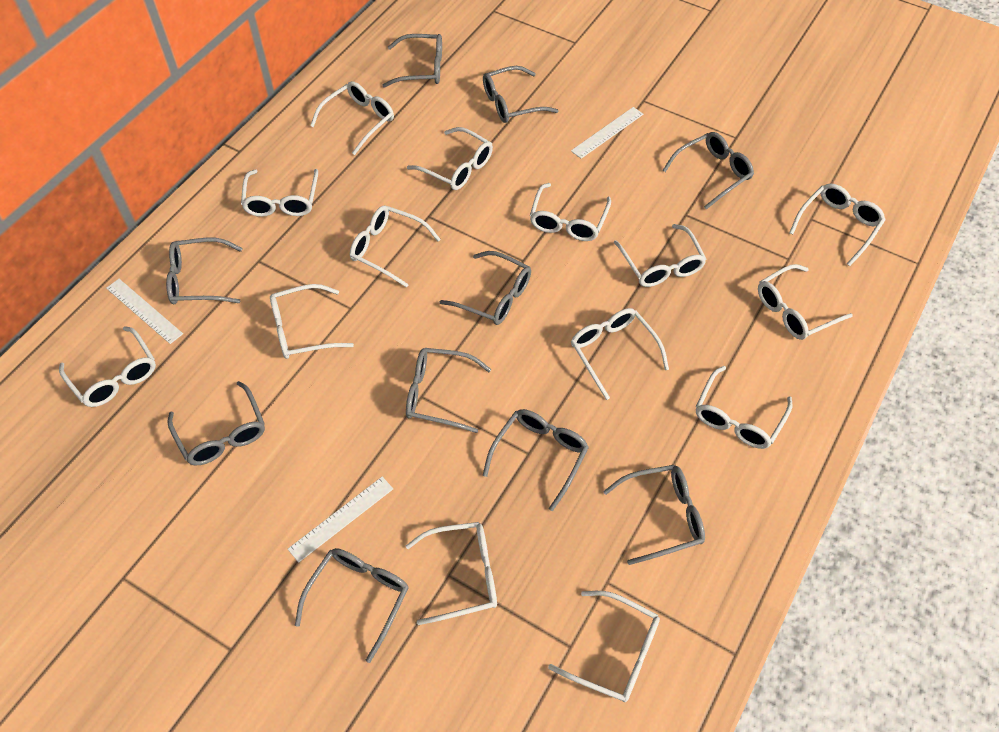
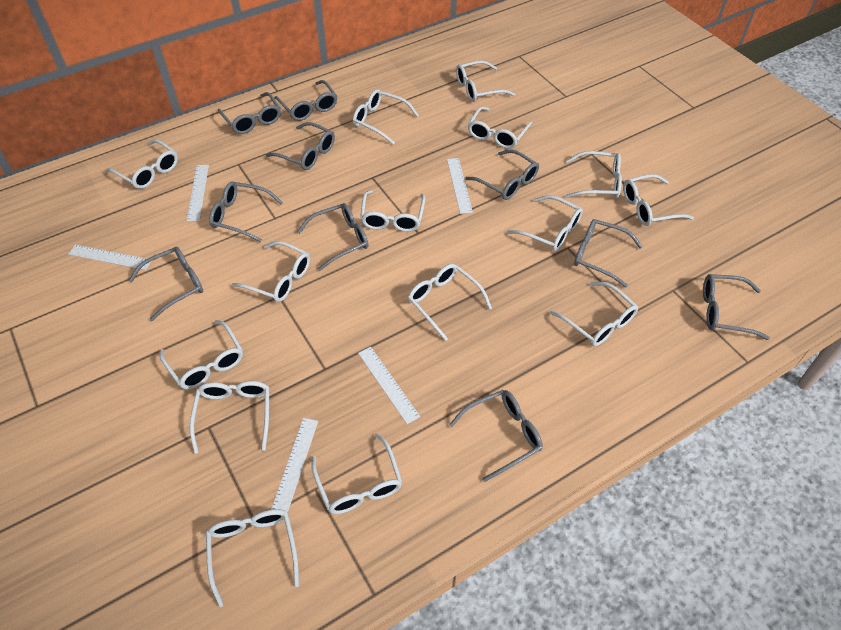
white glasses: [59,326,156,407] [241,169,318,217] [270,284,354,359] [310,81,394,155] [350,206,441,288] [406,522,497,625] [407,127,493,190] [530,183,611,241] [548,591,660,702] [571,308,669,400] [614,224,706,287] [696,366,793,449] [758,264,853,340] [789,184,886,266] = 14 -> [107,139,178,189] [159,320,243,389] [190,381,269,454] [206,509,299,607] [232,241,310,302] [311,433,403,514] [353,89,419,144] [360,190,425,232] [408,264,492,341] [456,60,515,102] [468,106,532,149] [507,195,583,251] [550,282,638,346] [566,151,622,199] [623,174,694,226] = 15
white ruler: [106,279,183,344] [288,477,393,563] [571,107,643,159] = 3 -> [68,245,151,270] [187,165,209,221] [271,418,318,512] [358,347,420,424] [447,158,473,214] = 5

